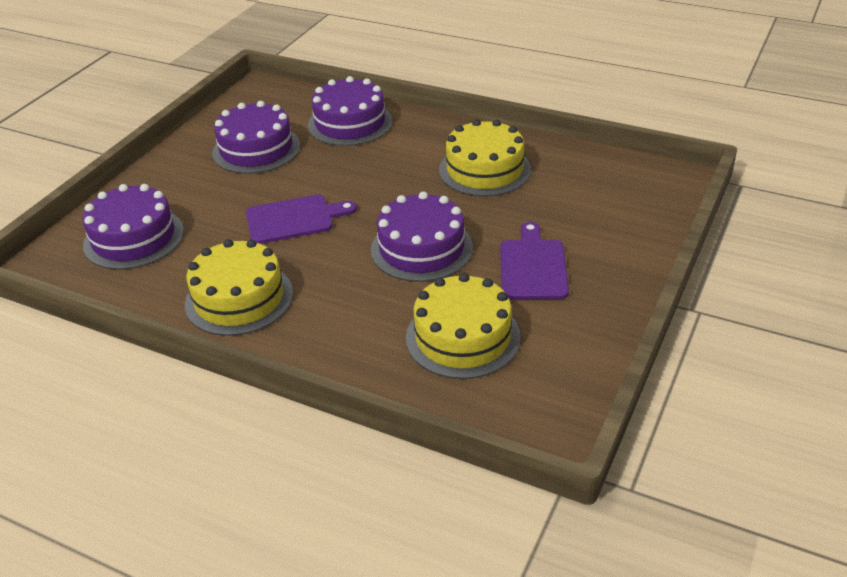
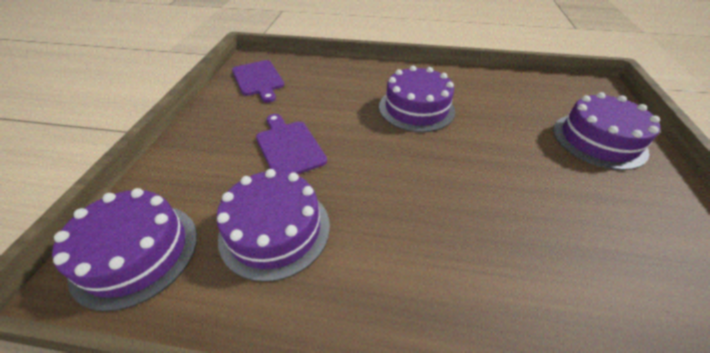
yellow cake: [185,239,293,336] [406,273,521,379] [439,119,531,197] = 3 -> none = 0

